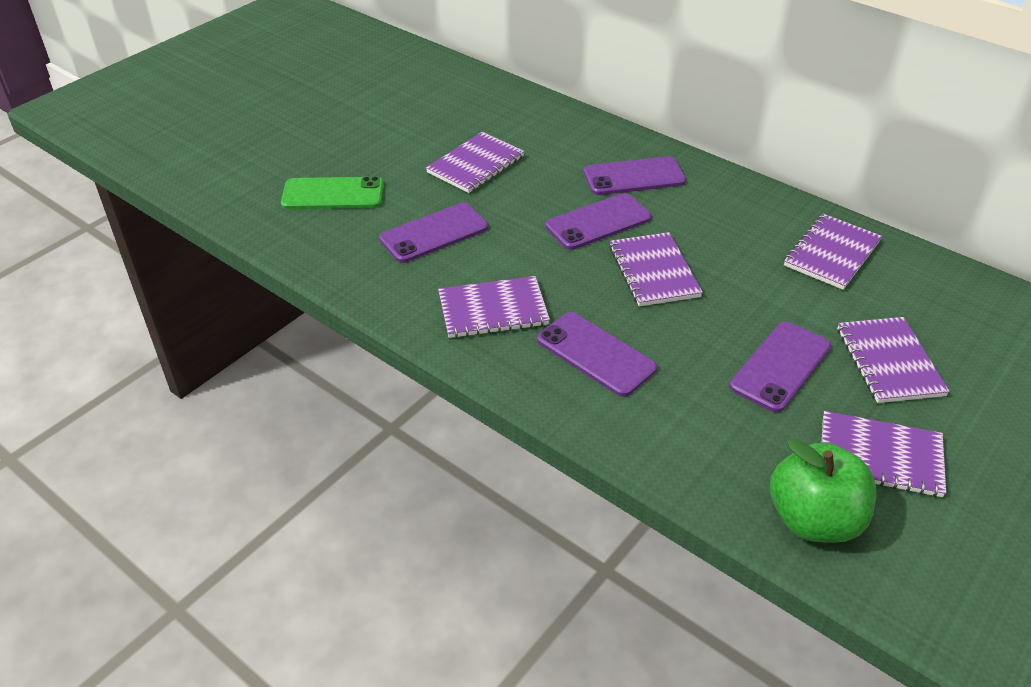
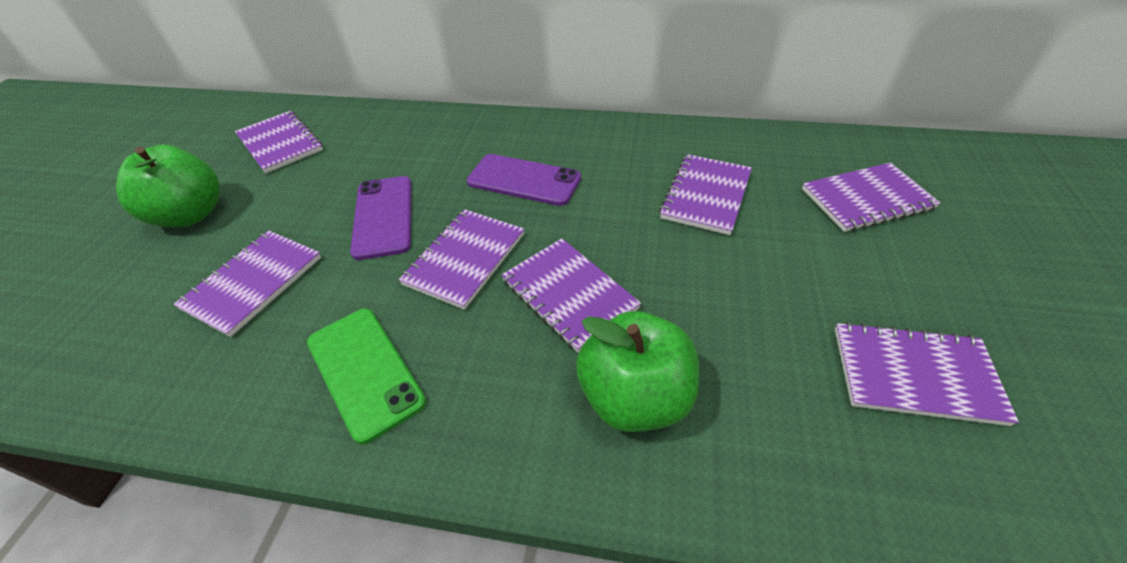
green apple: [770,439,877,543] = 1 -> [116,144,220,227] [576,311,699,432] = 2
purple notebook: [426,132,525,193] [438,276,550,338] [609,232,703,307] [784,214,882,290] [822,411,946,497] [837,317,950,403] = 6 -> [173,230,321,337] [235,111,323,173] [399,209,524,310] [502,238,641,353] [659,154,752,235] [802,163,941,232] [835,322,1019,426] = 7
purple phone: [379,203,488,263] [537,312,657,397] [545,193,652,250] [584,156,686,195] [729,321,831,412] = 5 -> [350,176,412,260] [467,154,581,206] = 2

